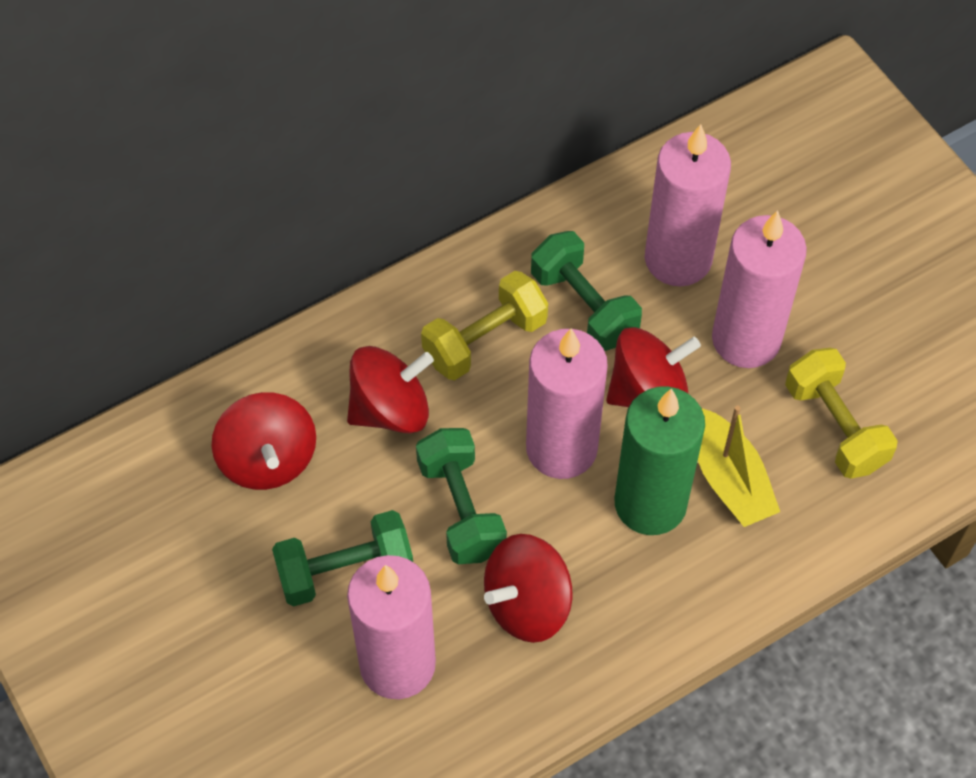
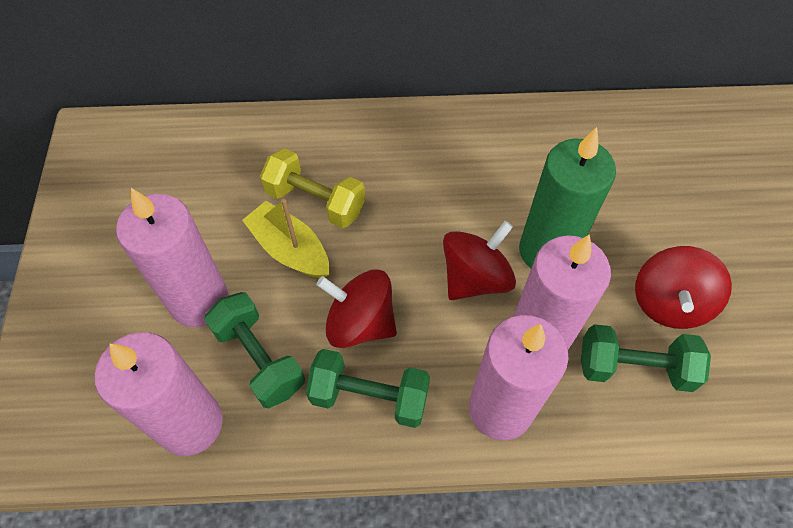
red spinning top: [212,392,316,490] [347,346,434,434] [484,534,573,643] [606,327,701,407] = 4 -> [316,269,397,348] [443,221,516,300] [635,246,732,329] = 3
yellow dumbbell: [421,271,548,380] [785,348,898,479] = 2 -> [260,148,365,228] = 1

